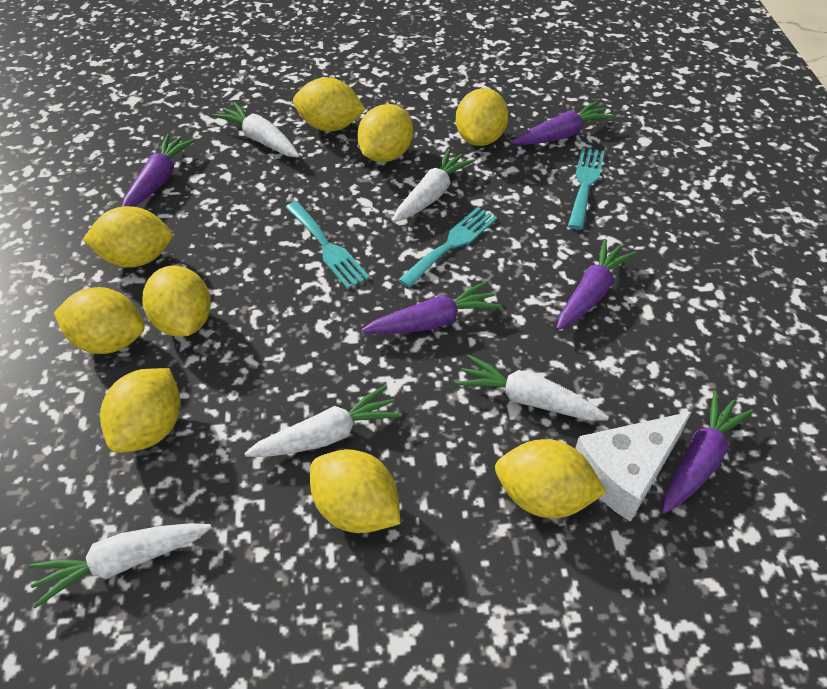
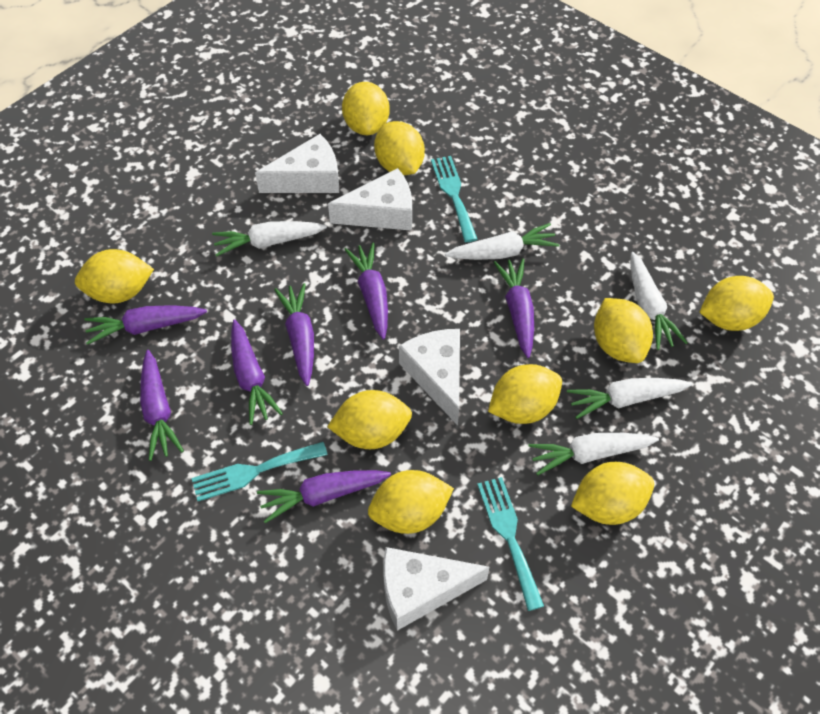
purple carrot: [122,134,195,207] [361,281,501,334] [512,101,615,145] [556,239,636,330] [662,391,753,514] = 5 -> [85,305,207,345] [140,350,184,461] [231,319,283,425] [257,470,391,523] [274,283,314,386] [344,243,388,340] [494,258,534,358] = 7
white cheese: [575,411,692,522] = 1 -> [255,134,339,193] [328,168,412,231] [383,547,489,631] [399,329,460,425] = 4

